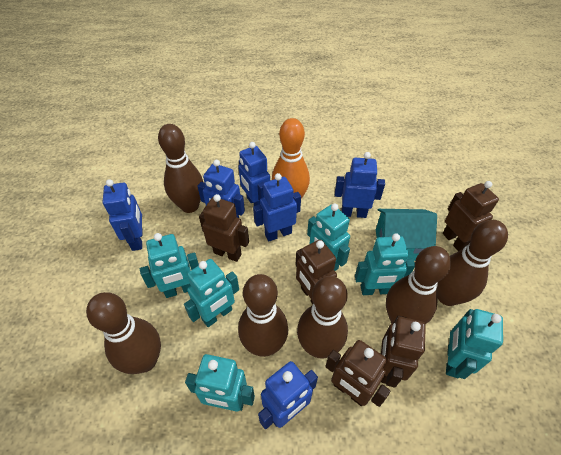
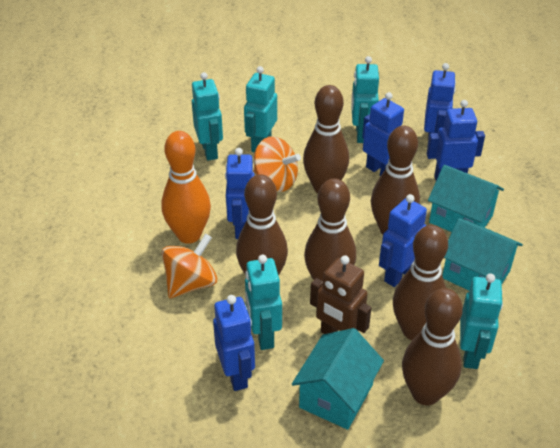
brown robot: [199,194,249,262] [295,239,337,305] [325,340,391,407] [381,316,426,388] [443,181,499,251] = 5 -> [310,255,371,334] = 1
orange spinning top: none = 0 -> [162,233,217,298] [253,136,301,192] = 2
turquoise house: [376,209,437,261] = 1 -> [292,328,384,430] [428,165,504,232] [442,218,523,291] = 3
turquoise robot: [140,233,199,298] [184,259,239,327] [185,354,255,412] [307,203,350,271] [355,233,415,295] [446,309,503,379] = 6 -> [192,72,223,161] [244,66,277,153] [245,255,282,350] [351,56,379,143] [460,273,503,369] = 5

